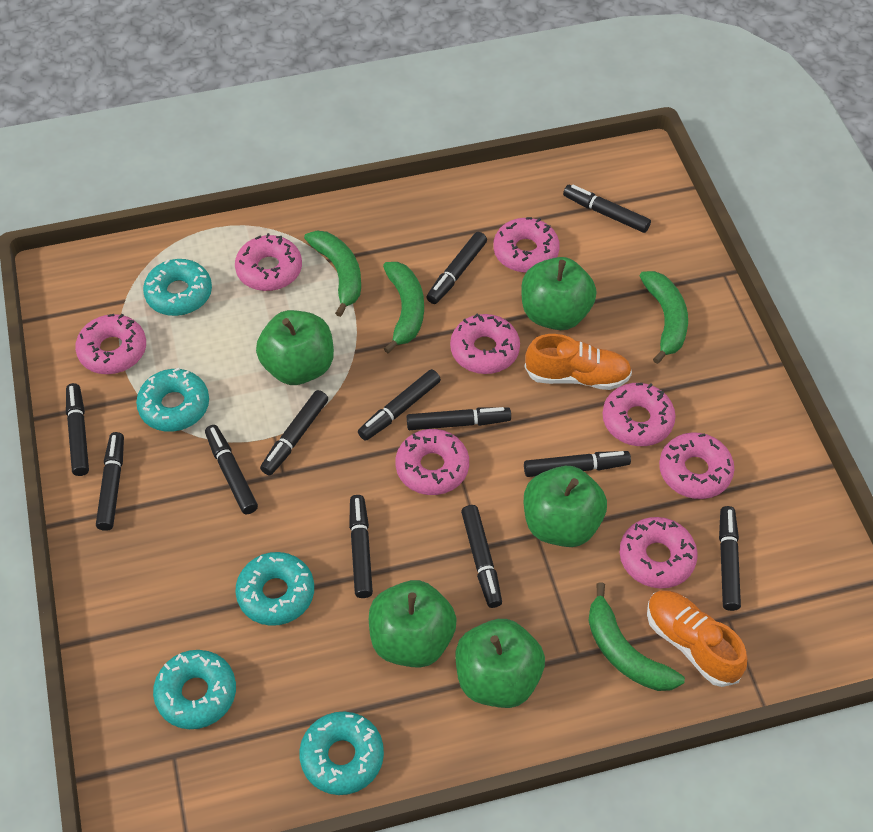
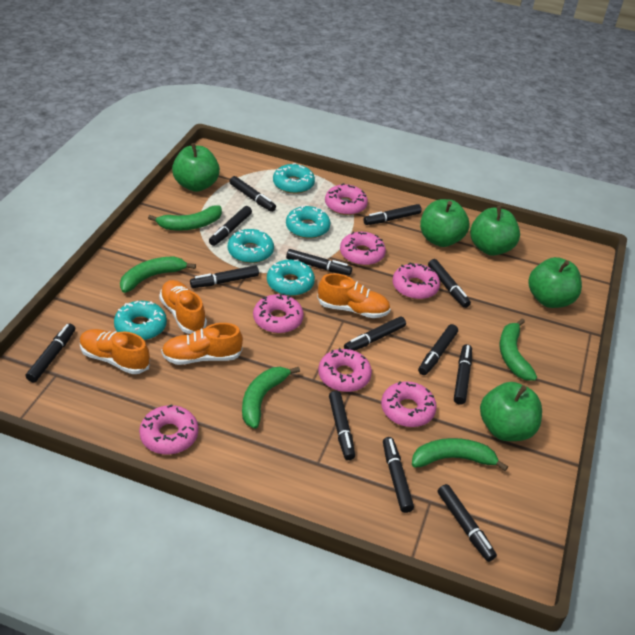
black marker: [66,383,89,476] [96,432,124,531] [205,425,258,514] [260,390,328,475] [349,495,373,598] [358,369,441,441] [407,407,511,430] [427,232,487,304] [461,505,502,608] [524,451,631,477] [563,185,651,233] [719,506,741,611] = 12 -> [26,323,75,382] [190,265,259,288] [209,206,252,246] [229,176,276,212] [286,249,352,276] [329,391,355,460] [344,316,406,351] [363,204,422,225] [383,437,414,513] [418,324,458,375] [428,259,471,308] [438,484,497,562] [454,344,472,405] = 13
green banana: [304,231,361,317] [383,262,424,353] [588,582,685,691] [640,271,688,364] = 4 -> [120,256,196,293] [148,205,222,231] [242,367,300,429] [412,438,508,471] [500,318,537,381] = 5
orange shoe: [525,334,632,390] [647,590,747,687] = 2 -> [80,329,150,374] [159,280,207,334] [161,323,243,365] [317,273,390,318] = 4
pink donut: [75,314,146,374] [235,233,302,291] [396,429,469,495] [450,314,520,374] [493,217,560,273] [602,383,676,446] [620,517,698,589] [659,432,734,499] = 8 -> [139,404,199,455] [253,293,304,333] [318,348,372,392] [325,183,368,215] [340,232,386,266] [381,381,437,427] [393,262,440,299] = 7

